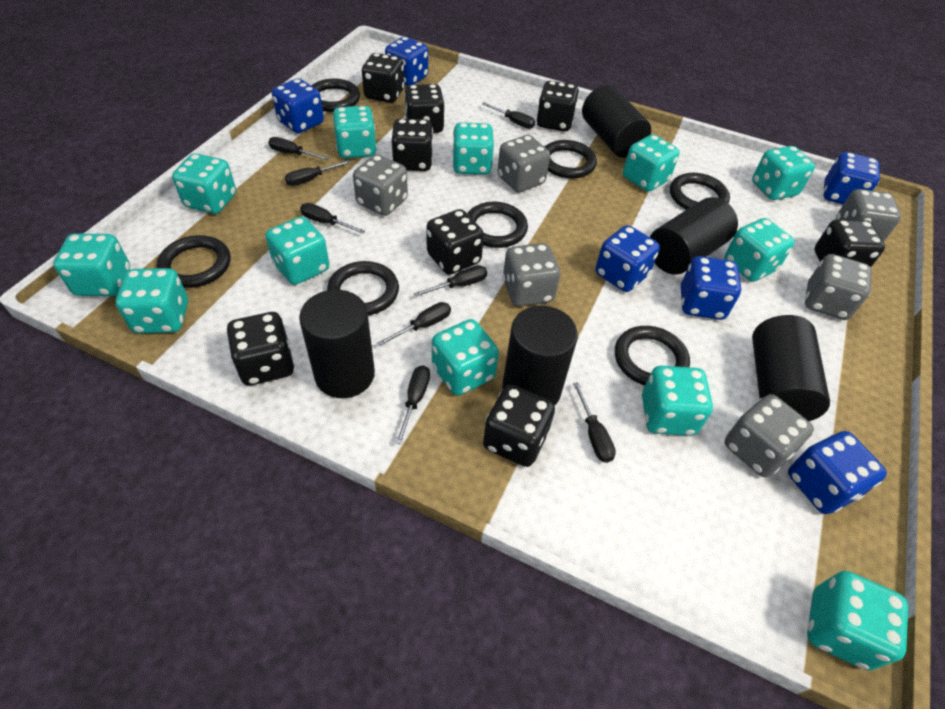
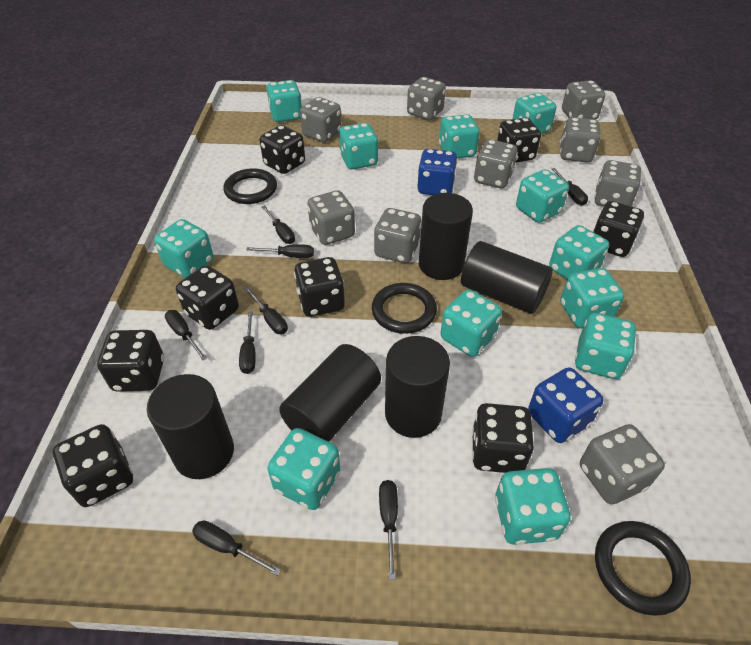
black ring: [157,235,230,288] [311,79,360,112] [327,261,399,315] [467,202,528,248] [545,140,597,179] [615,326,690,385] [670,173,730,210] = 7 -> [223,168,277,204] [372,283,437,334] [595,521,691,616] = 3
blue dice: [272,78,324,133] [385,37,428,86] [595,225,660,292] [681,256,741,320] [788,431,887,514] [824,152,880,204] = 6 -> [417,149,457,195] [528,367,603,443] = 2
grey dice: [353,155,408,216] [497,135,550,192] [503,243,560,307] [725,394,814,477] [805,254,872,320] [836,189,901,242] = 6 -> [300,97,342,143] [307,190,355,245] [374,208,422,263] [407,77,446,120] [474,139,518,188] [560,117,601,163] [562,80,605,120] [580,424,665,505] [594,160,641,206] = 9

